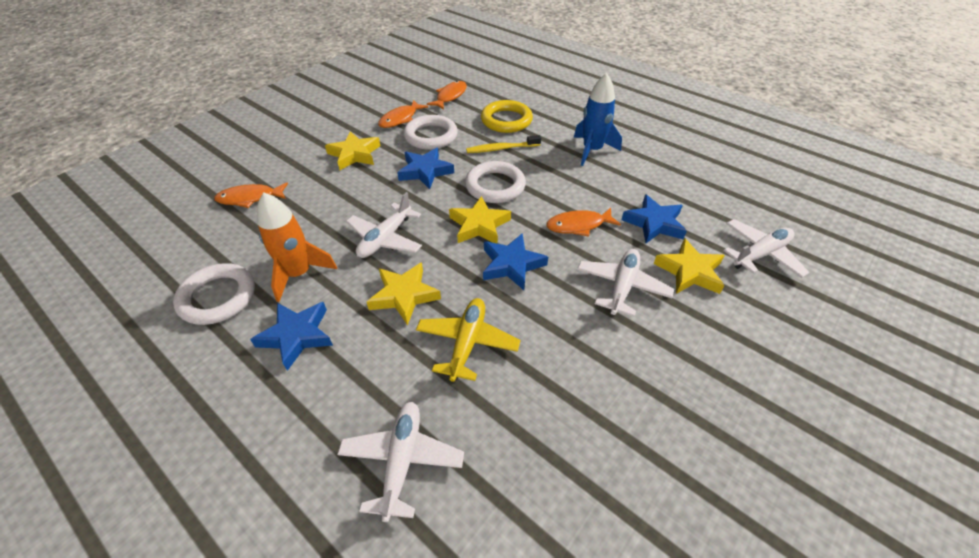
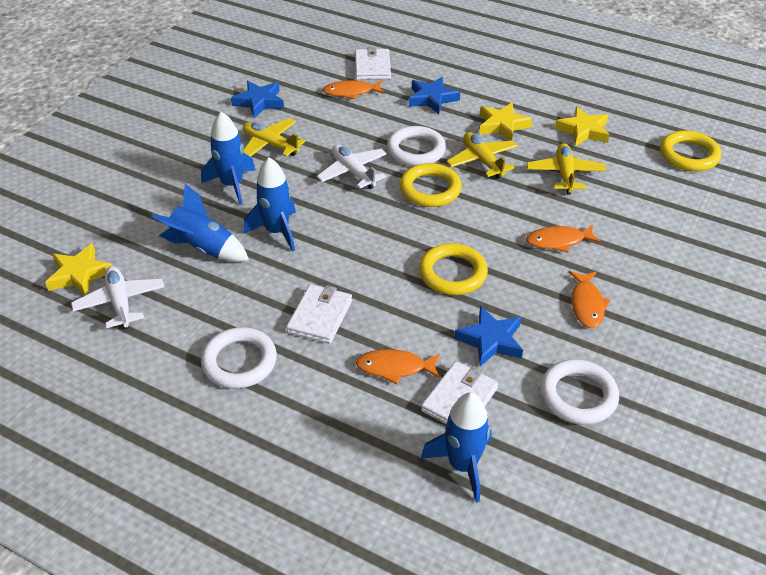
blue rocket: [574,73,622,166] = 1 -> [152,184,249,262] [201,112,255,205] [244,157,296,252] [421,392,491,503] = 4
blue star: [250,302,333,371] [397,148,454,189] [483,234,548,290] [621,194,687,243] = 4 -> [231,81,284,118] [409,77,460,114] [454,306,523,366] = 3
orange rocket: [257,192,337,302] = 1 -> none = 0
white plane: [337,402,464,522] [346,192,422,258] [577,249,674,317] [723,219,810,278] = 4 -> [71,266,165,329] [317,144,387,189] = 2
white wallet: none = 0 -> [286,284,352,344] [355,47,391,80] [421,361,499,424] = 3
yellow plane: [416,298,520,382] = 1 -> [243,118,306,157] [447,132,518,179] [526,143,606,195] = 3
yellow ring: [481,100,533,133] = 1 -> [400,163,462,207] [419,243,488,295] [660,131,721,171] = 3
yellow star: [325,131,380,170] [367,262,441,325] [449,196,511,244] [654,238,725,294] = 4 -> [45,243,113,296] [479,103,533,141] [555,106,610,146] = 3
yellow toothbrush: [466,135,541,153] = 1 -> none = 0

